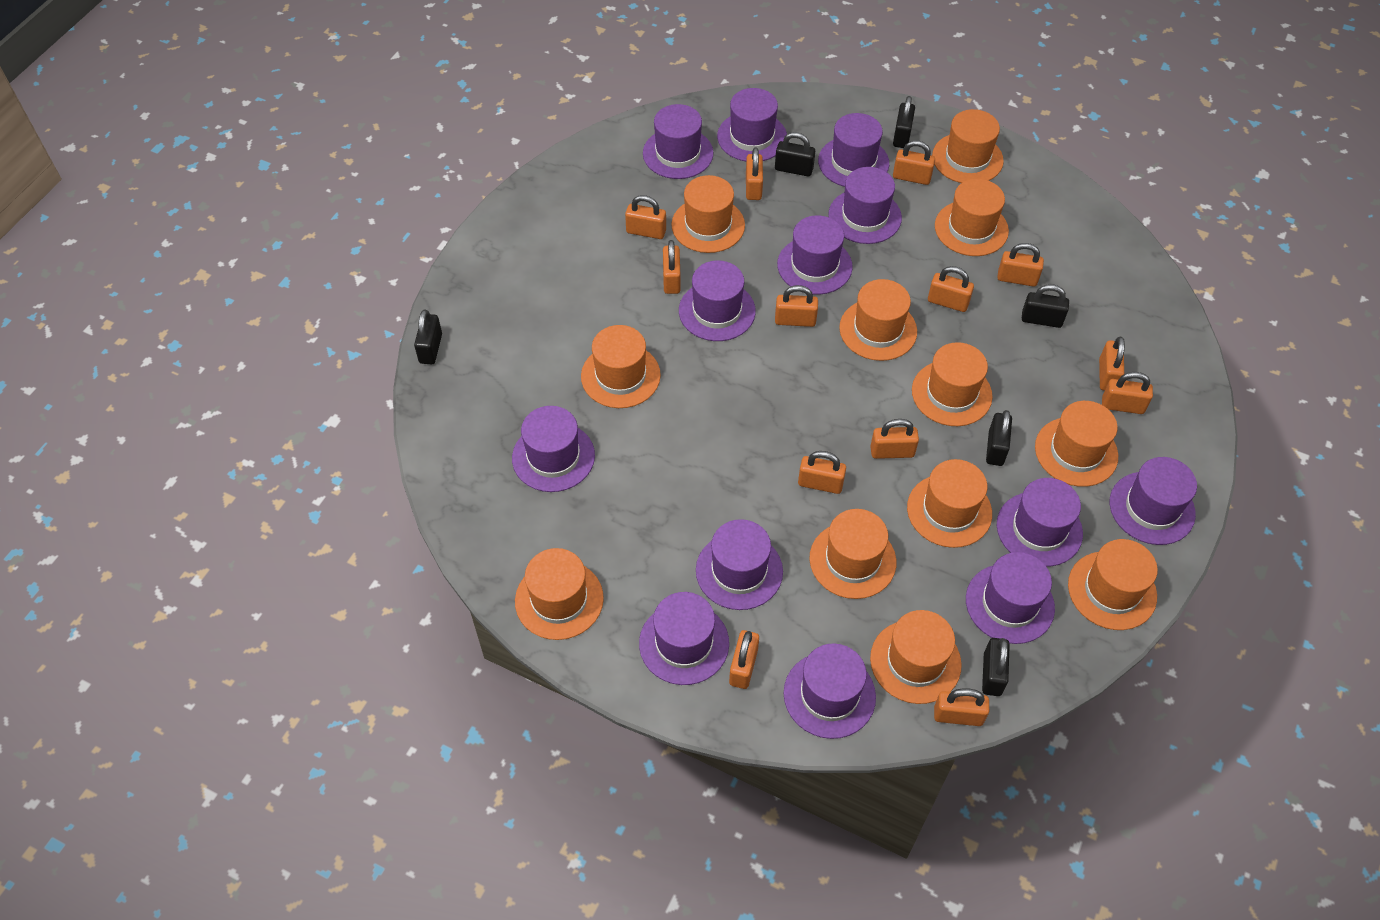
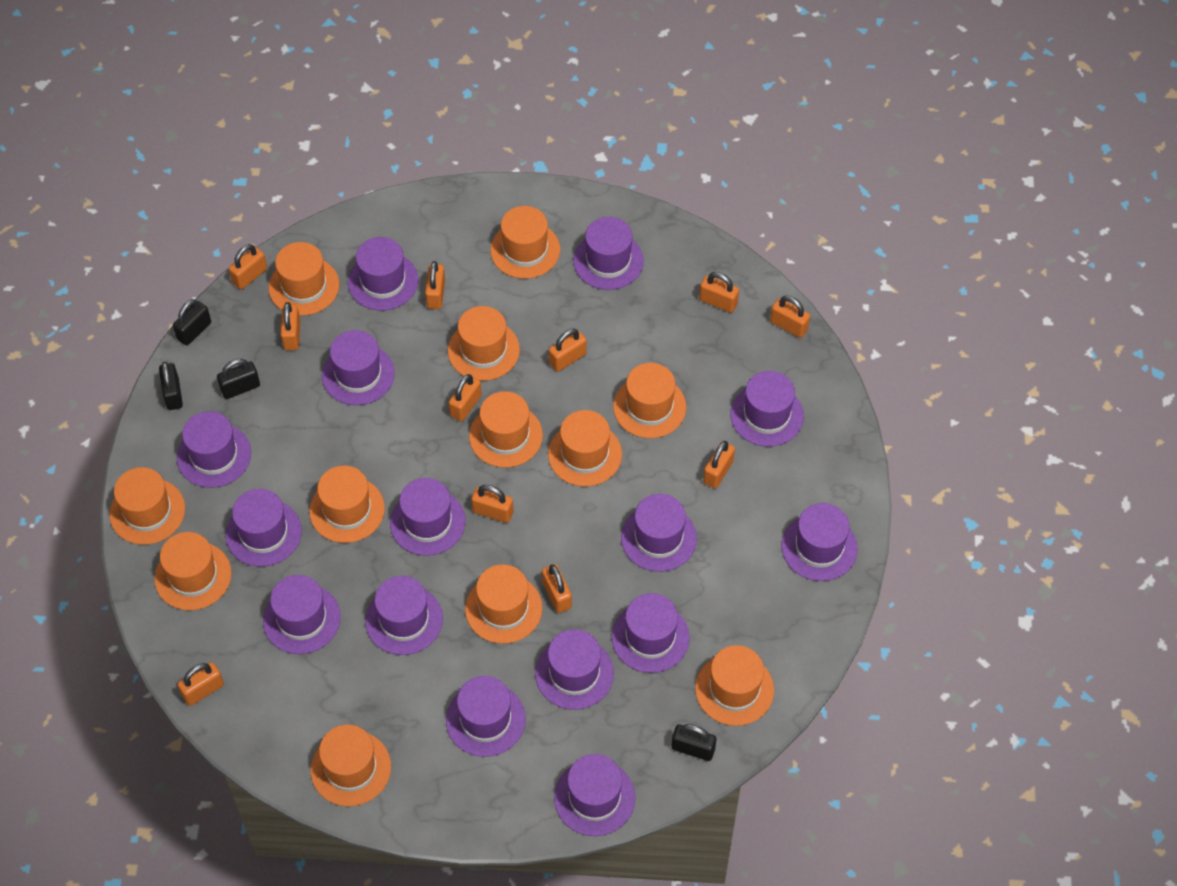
black padlock: [414,310,442,364] [775,132,815,176] [893,96,915,148] [982,638,1010,696] [986,410,1012,466] [1022,284,1069,328] = 6 -> [159,362,183,410] [173,299,211,345] [217,359,260,399] [672,724,716,761] = 4
orange padlock: [625,195,666,239] [663,240,680,294] [729,630,759,689] [746,147,763,200] [775,285,818,327] [798,451,846,494] [870,419,919,459] [893,140,935,185] [928,266,974,312] [934,688,989,726] [997,243,1044,287] [1099,337,1125,391] [1102,372,1153,414] = 13 -> [178,662,224,706] [229,244,267,290] [281,302,300,350] [425,261,445,309] [449,374,482,422] [471,485,513,523] [542,564,572,613] [549,328,587,372] [699,272,739,313] [703,441,735,488] [770,296,810,338] = 11
purple hat: [512,406,595,492] [639,592,729,685] [643,104,713,179] [679,261,756,341] [696,519,783,610] [717,88,787,161] [777,215,853,295] [784,643,876,739] [818,113,889,187] [828,167,902,244] [966,552,1055,644] [997,478,1083,567] [1110,457,1197,545] = 13 -> [177,411,251,488] [226,489,302,567] [263,575,341,654] [322,330,395,405] [348,237,419,310] [365,576,443,655] [390,478,466,556] [446,676,526,757] [535,629,614,710] [554,754,635,836] [573,217,644,290] [612,593,690,673] [621,494,697,572] [730,371,804,447] [782,503,858,581] = 15

